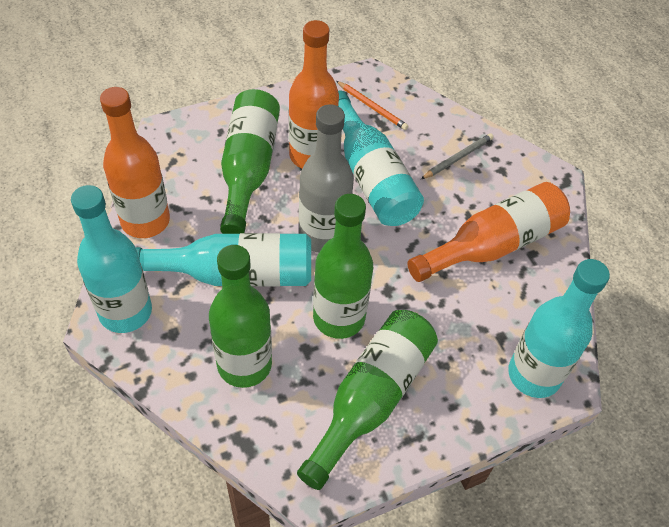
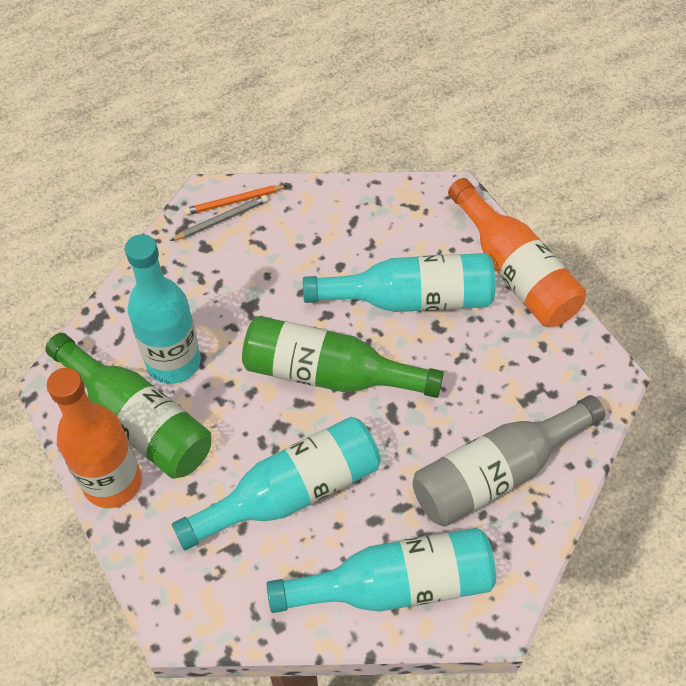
green bottle: [209,245,272,388] [220,89,280,234] [297,310,438,490] [313,194,373,339] = 4 -> [45,333,211,479] [242,316,444,398] = 2
orange bottle: [100,87,170,238] [289,20,339,169] [408,182,570,282] = 3 -> [47,368,142,508] [448,178,586,327] = 2

